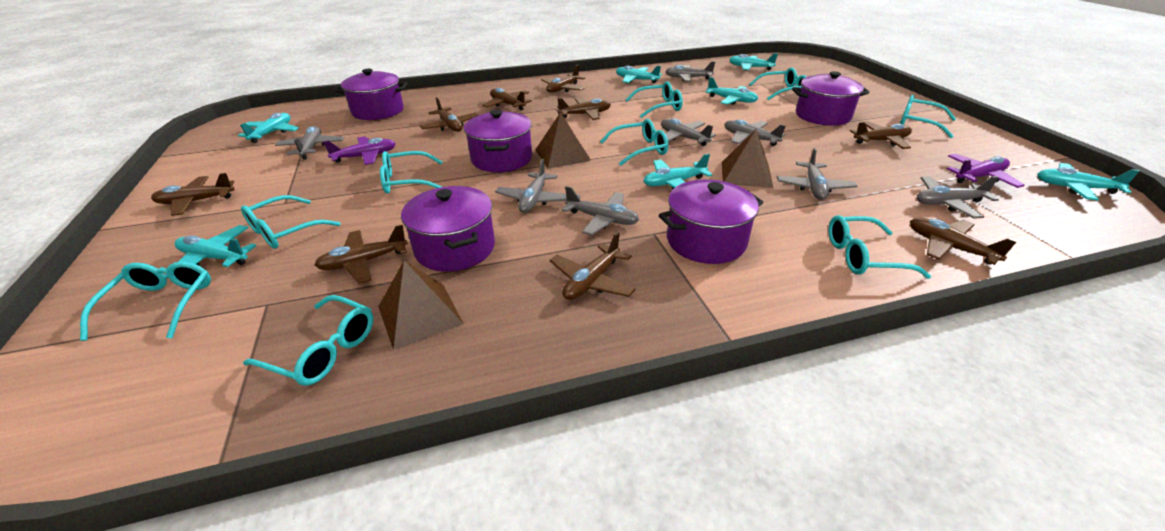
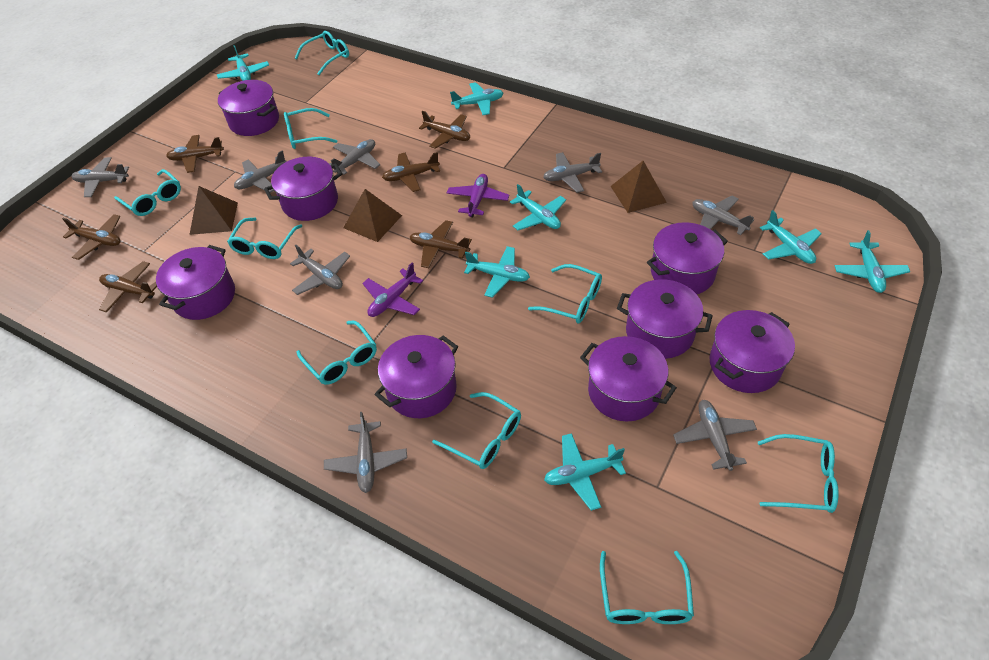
brown plane: [151,173,235,216] [315,225,408,284] [420,97,478,132] [483,88,532,110] [541,65,585,93] [550,232,636,300] [557,98,611,120] [850,121,912,149] [910,218,1017,265] = 9 -> [62,214,121,260] [99,261,157,313] [166,135,224,173] [382,152,440,192] [410,220,472,268] [419,111,470,149] = 6
purple pot: [334,69,408,120] [401,186,495,272] [464,110,532,172] [659,180,763,264] [792,71,870,126] = 5 -> [156,245,235,320] [218,80,279,136] [264,157,342,221] [374,335,458,418] [580,336,677,422] [617,279,713,359] [647,222,728,294] [710,310,795,393] = 8

